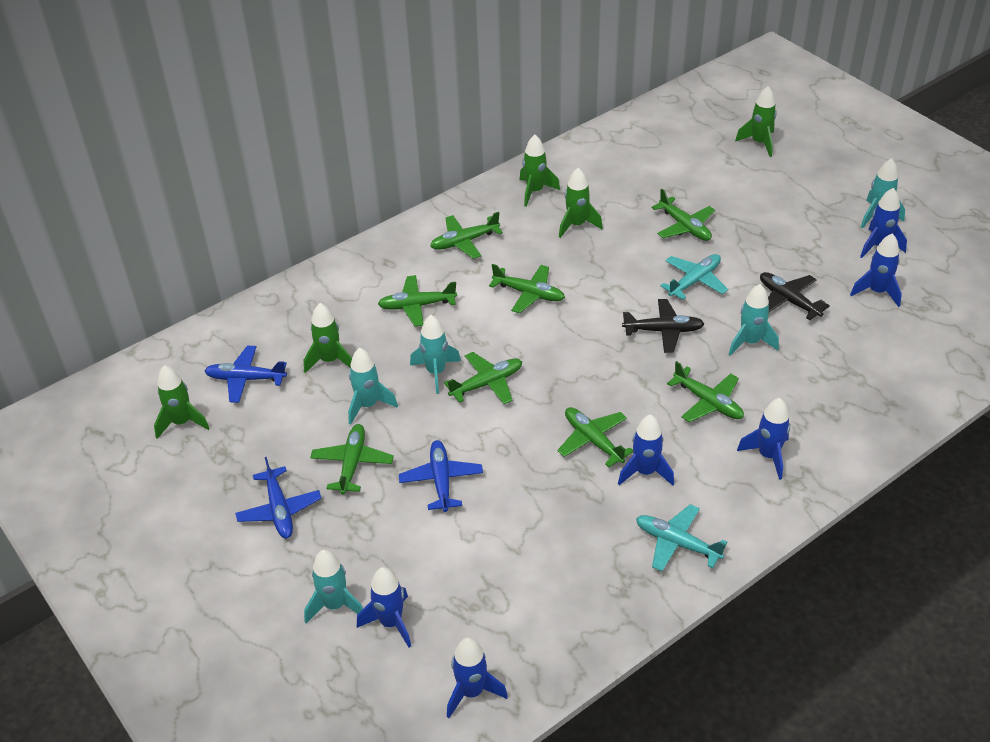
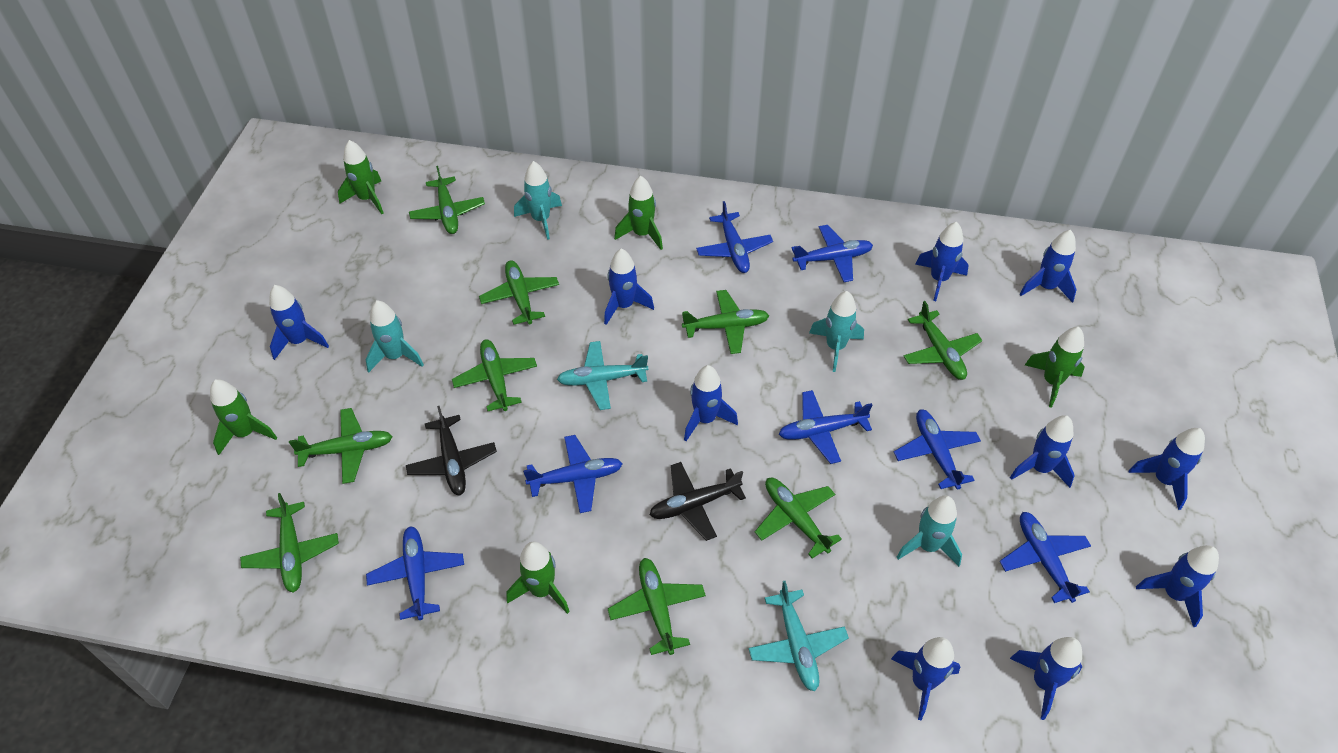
blue plane: [205,346,287,403] [235,457,322,538] [399,440,483,512] = 3 -> [366,526,464,620] [523,435,623,513] [696,201,773,273] [779,390,872,464] [791,225,873,282] [894,409,981,490] [1000,512,1091,603] = 7
blue rocket: [357,567,411,647] [447,637,508,718] [618,414,674,485] [737,398,790,480] [850,233,902,307] [860,188,907,258] = 6 -> [269,285,329,360] [604,249,654,325] [684,365,738,441] [891,637,961,720] [915,222,969,301] [1010,415,1075,488] [1010,637,1082,720] [1020,230,1077,303] [1129,428,1205,510] [1136,545,1219,627] = 10
green plane: [310,424,394,495] [378,275,457,327] [430,212,503,259] [444,352,522,404] [489,264,565,313] [557,407,633,468] [652,189,715,241] [667,361,744,422] = 8 -> [240,493,339,593] [289,408,393,484] [409,166,485,234] [452,339,537,411] [479,260,559,325] [608,558,706,655] [682,290,769,354] [755,478,842,558] [904,301,983,380] = 9
turquoise rocket: [304,550,363,624] [348,348,398,425] [410,315,461,394] [729,284,779,356] [861,158,905,229] = 5 -> [365,300,424,373] [514,161,562,240] [809,291,864,372] [897,496,962,567] = 4

